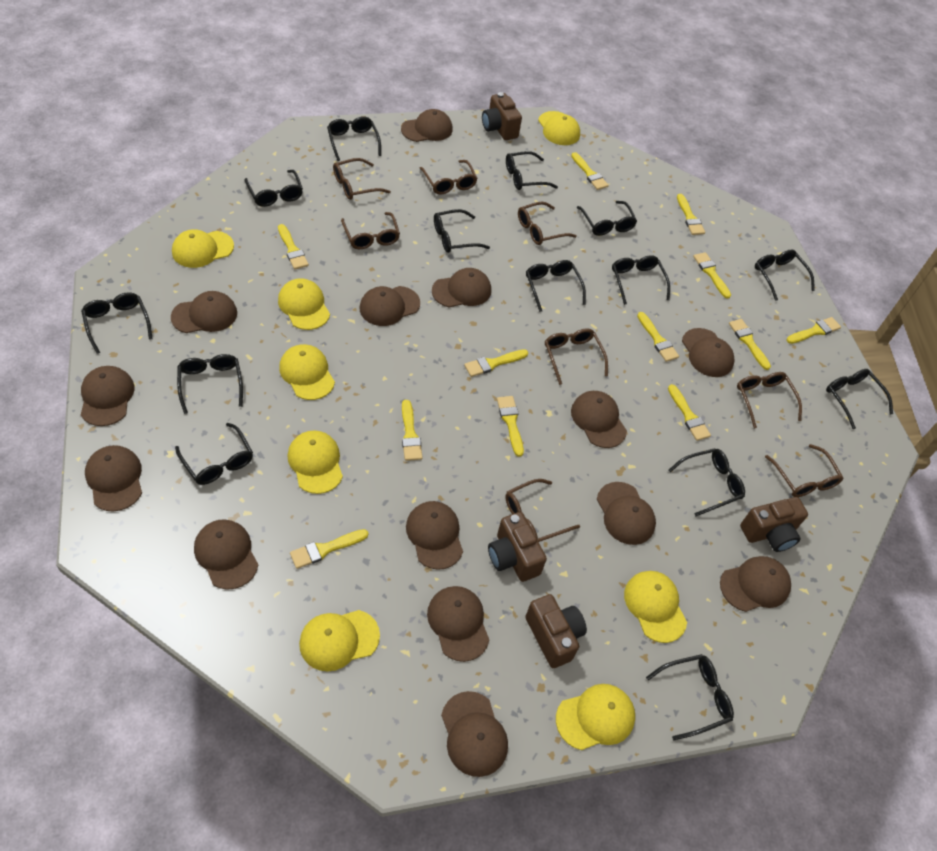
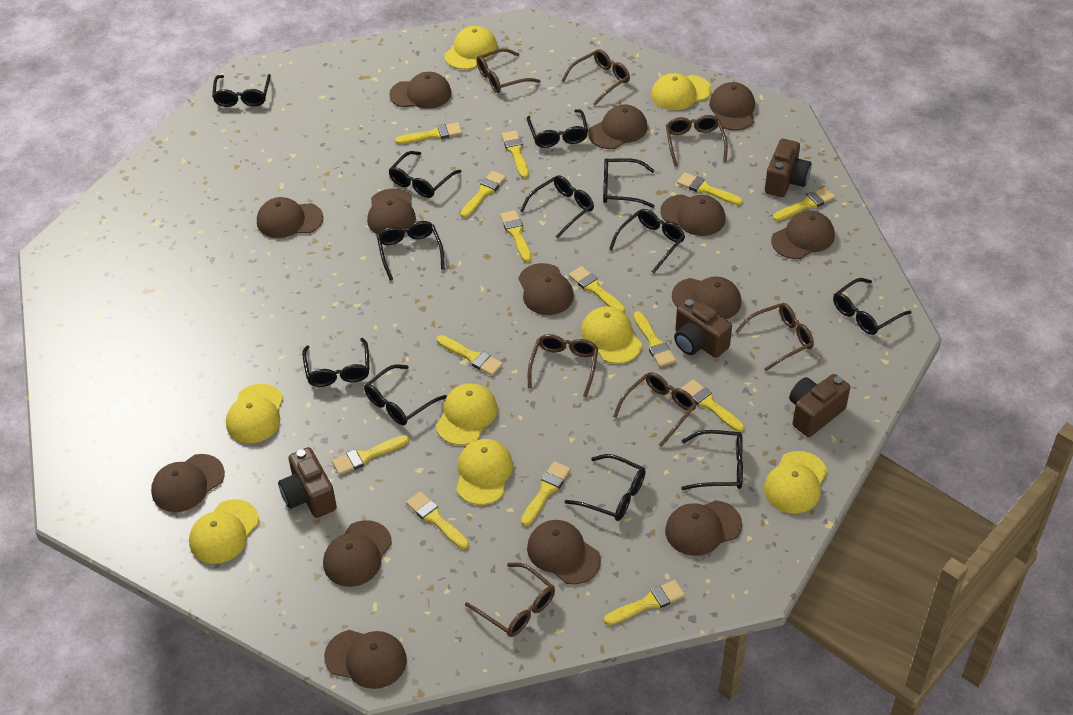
black glasses: [81,292,153,354] [175,423,253,485] [177,354,243,414] [244,170,303,207] [327,116,381,161] [434,209,490,253] [506,151,558,190] [526,260,586,312] [577,201,637,236] [612,256,670,305] [646,654,734,740] [668,448,745,516] [755,250,815,301] [826,369,893,429] = 14 -> [212,74,271,107] [302,338,370,387] [364,364,447,425] [377,221,445,281] [388,151,462,198] [520,175,594,238] [527,109,588,148] [565,454,646,521] [603,158,655,208] [609,209,685,273] [681,430,743,490] [833,278,912,335] = 12
brown glasses: [333,158,391,200] [341,212,400,249] [419,160,478,194] [505,479,580,542] [518,201,577,245] [545,328,608,385] [737,372,802,428] [765,444,844,497] = 8 -> [465,563,555,637] [476,48,540,93] [528,334,598,398] [562,49,630,105] [613,372,697,447] [666,115,728,166] [735,303,814,371] = 7
yellow brush: [278,224,309,269] [290,529,368,569] [402,400,423,461] [464,349,528,377] [497,396,524,457] [571,152,609,190] [637,312,679,362] [668,384,711,441] [677,194,705,235] [693,252,731,299] [729,319,771,370] [787,317,841,344] = 12 -> [332,435,409,475] [395,122,462,144] [406,491,469,549] [437,335,503,376] [460,171,506,218] [500,210,532,262] [501,130,529,179] [521,461,571,526] [569,266,625,312] [604,580,685,625] [633,311,676,367] [677,172,743,205] [681,379,744,432] [773,187,835,221] = 14

